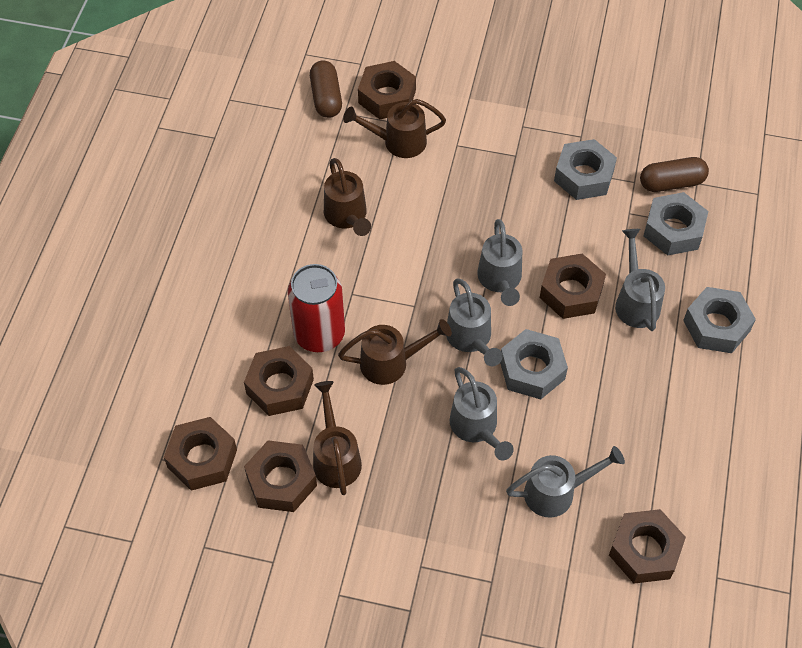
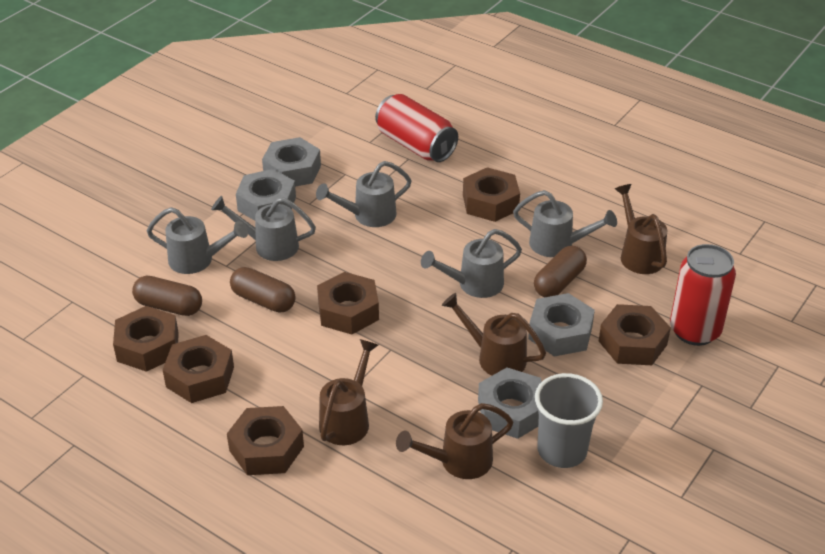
brown capsule: [310,60,342,118] [640,157,709,192] = 2 -> [132,276,202,316] [230,267,296,313] [534,246,587,297] = 3
grey cup: none = 0 -> [535,373,603,468] = 1
red can: [288,264,345,352] = 1 -> [375,94,458,162] [670,244,736,346] = 2

